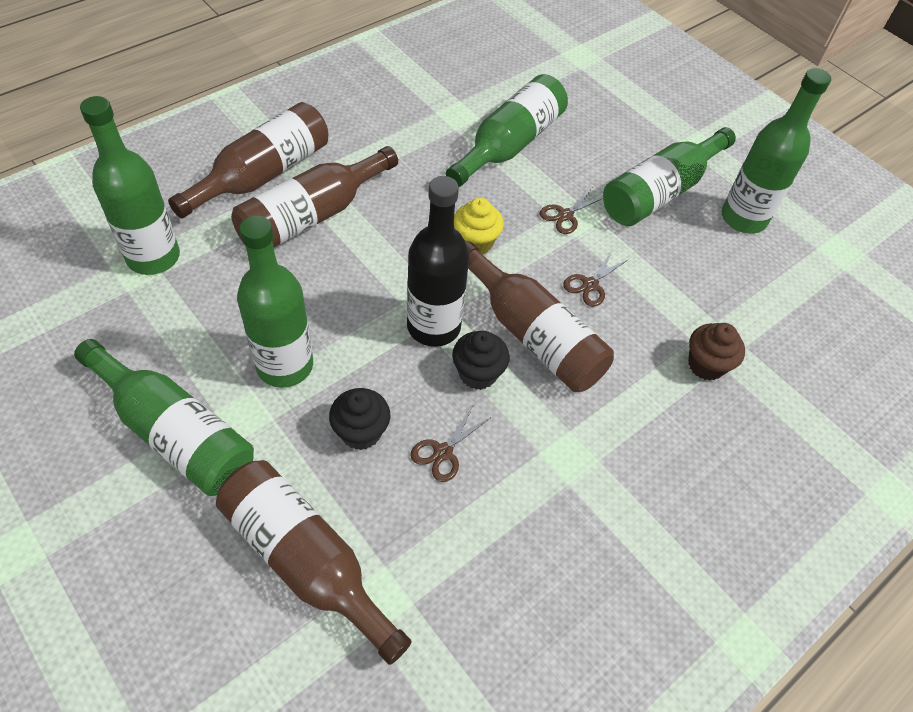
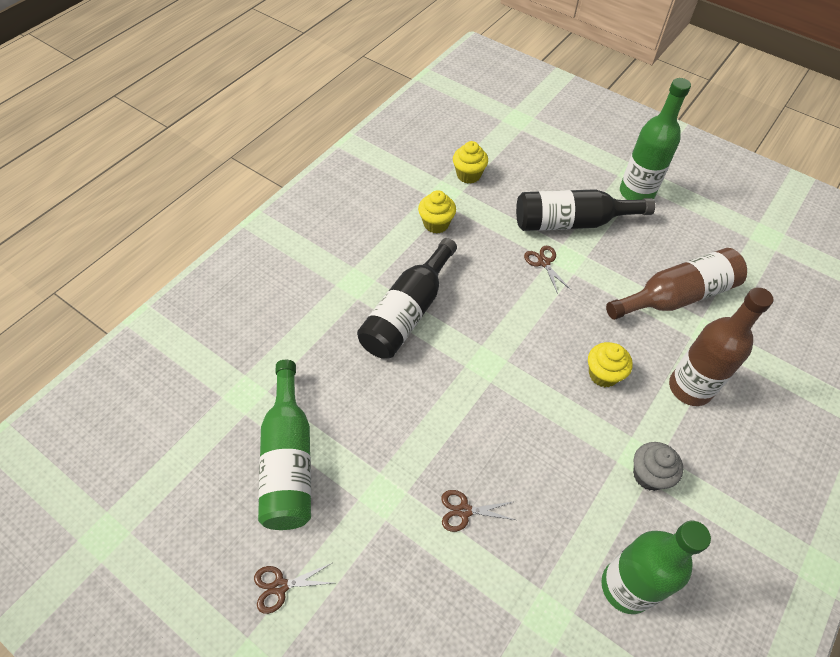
black bottle: [407,176,469,347] = 1 -> [357,238,457,359] [516,189,655,231] = 2
black cupcake: [329,388,390,450] [452,331,510,390] = 2 -> none = 0
brown bottle: [168,102,328,218] [216,460,412,665] [231,146,398,247] [466,241,614,392] = 4 -> [606,248,747,320] [669,287,773,406] = 2
brown cupcake: [688,323,745,381] = 1 -> none = 0
green bottle: [74,339,254,496] [80,96,180,275] [237,216,313,388] [446,74,568,187] [603,127,736,226] [722,68,831,234] = 6 -> [258,360,311,530] [601,520,711,614] [620,78,691,200] = 3
grey cupcake: none = 0 -> [633,442,683,491] = 1
yellow cupcake: [454,198,504,254] = 1 -> [418,190,456,234] [453,141,488,184] [588,342,633,387] = 3

